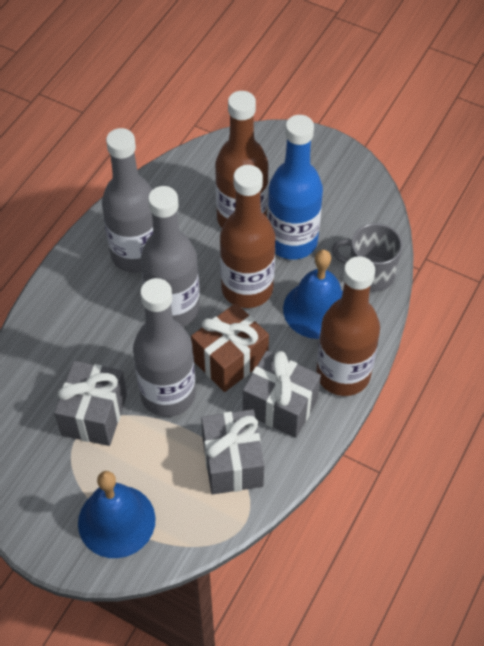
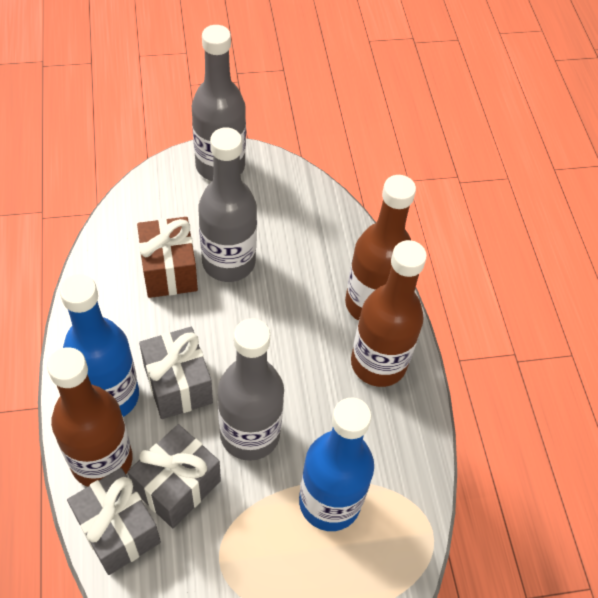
blue bell: [78,471,156,558] [283,250,343,339] = 2 -> none = 0
blue bottle: [267,115,323,260] = 1 -> [60,274,139,417] [299,397,374,531] = 2
grey mug: [332,223,403,292] = 1 -> none = 0

